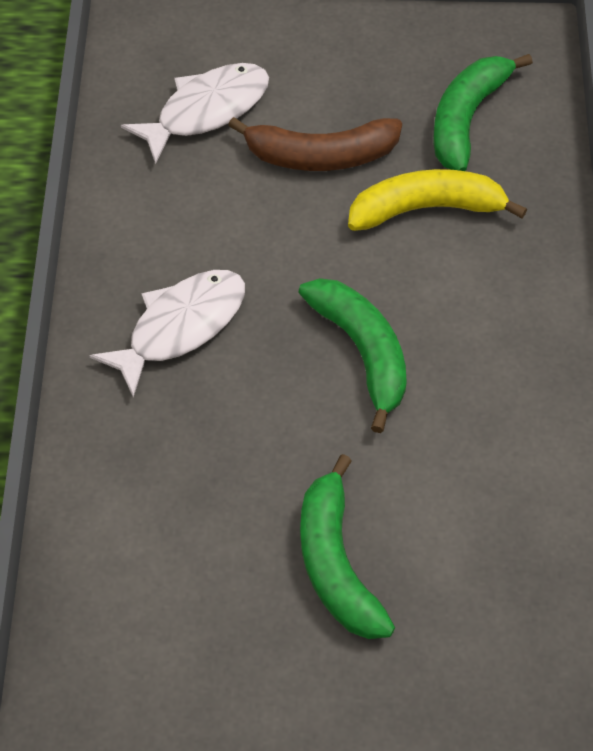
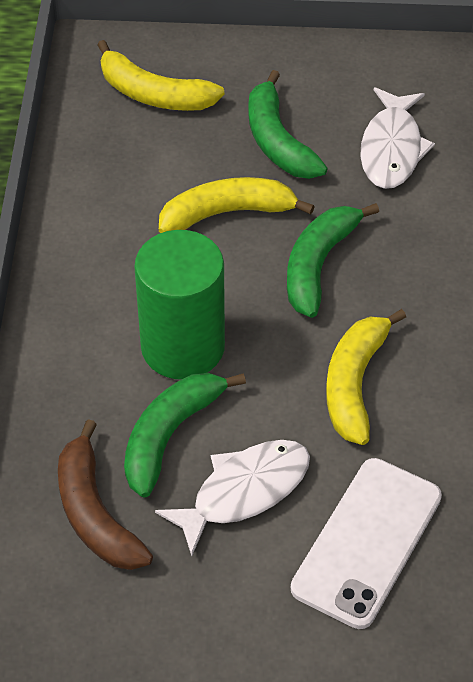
green cylinder: none = 0 -> [134,230,225,379] = 1
white phone: none = 0 -> [291,458,442,629] = 1
yellow banana: [348,169,527,231] = 1 -> [97,40,224,111] [159,177,315,233] [326,309,406,445] = 3

